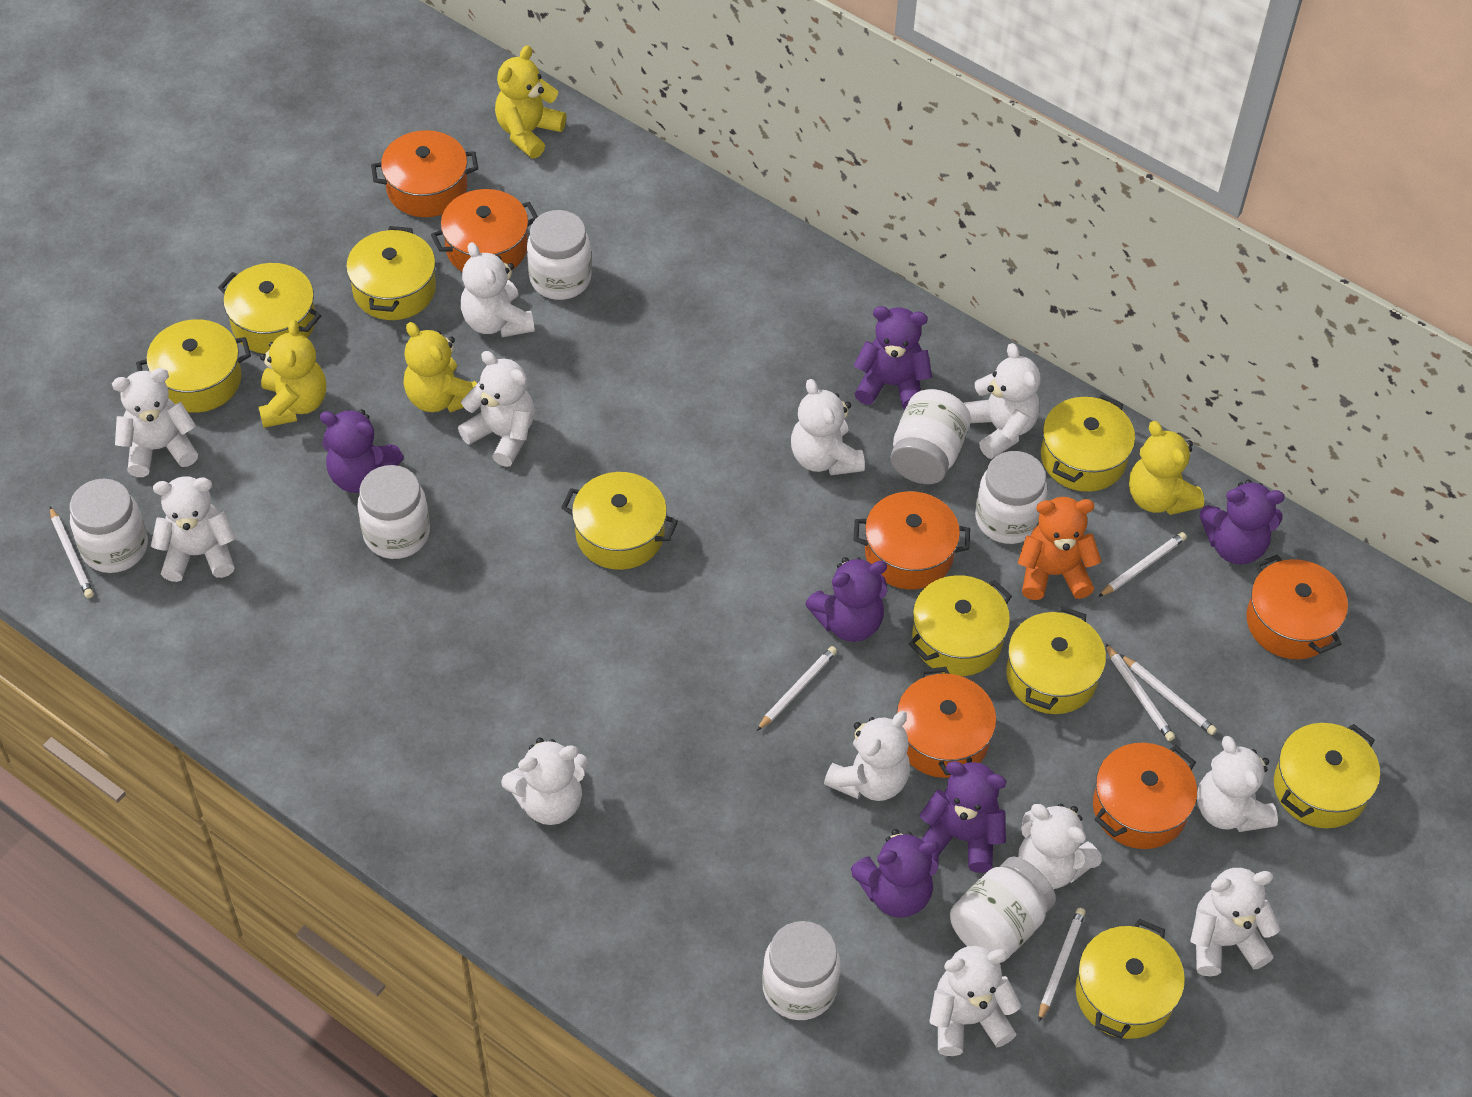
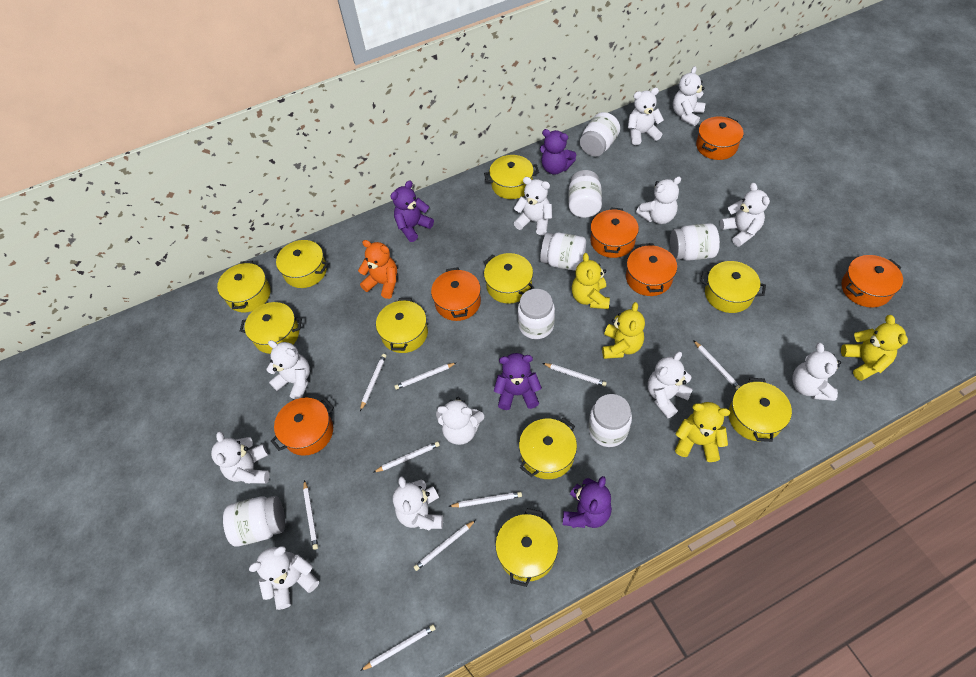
purple teddy bear: [320,409,404,493] [805,557,887,642] [850,829,939,918] [853,306,932,410] [919,761,1007,873] [1199,480,1285,565] = 6 -> [390,180,434,242] [494,353,542,410] [540,129,576,175] [563,476,612,528] = 4
white pencil: [50,507,94,598] [757,646,837,731] [1038,908,1086,1022] [1098,532,1187,597] [1105,643,1175,741] [1120,654,1217,735] = 6 -> [303,480,318,550] [360,354,386,411] [360,624,436,671] [373,441,440,473] [394,363,456,390] [414,520,476,571] [449,492,522,508] [543,363,607,387] [693,340,741,390] = 9
yellow pot: [136,319,251,413] [218,263,321,354] [346,226,436,320] [561,472,678,570] [909,575,1012,676] [1006,606,1106,714] [1041,394,1135,492] [1076,919,1185,1039] [1274,723,1380,828] = 9 -> [217,261,271,312] [240,302,302,354] [273,240,328,288] [376,298,428,353] [484,155,539,199] [484,253,534,304] [495,508,558,587] [519,417,577,479] [700,261,766,313] [728,378,792,442] = 10

